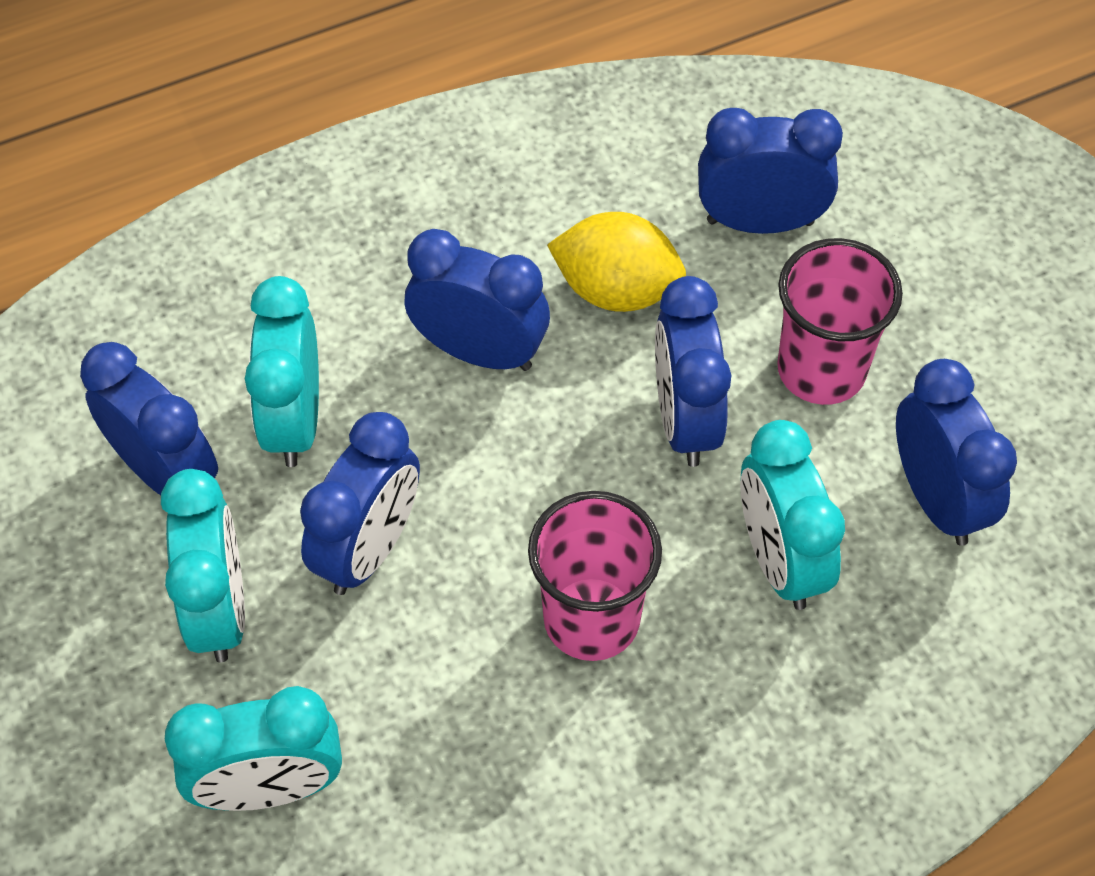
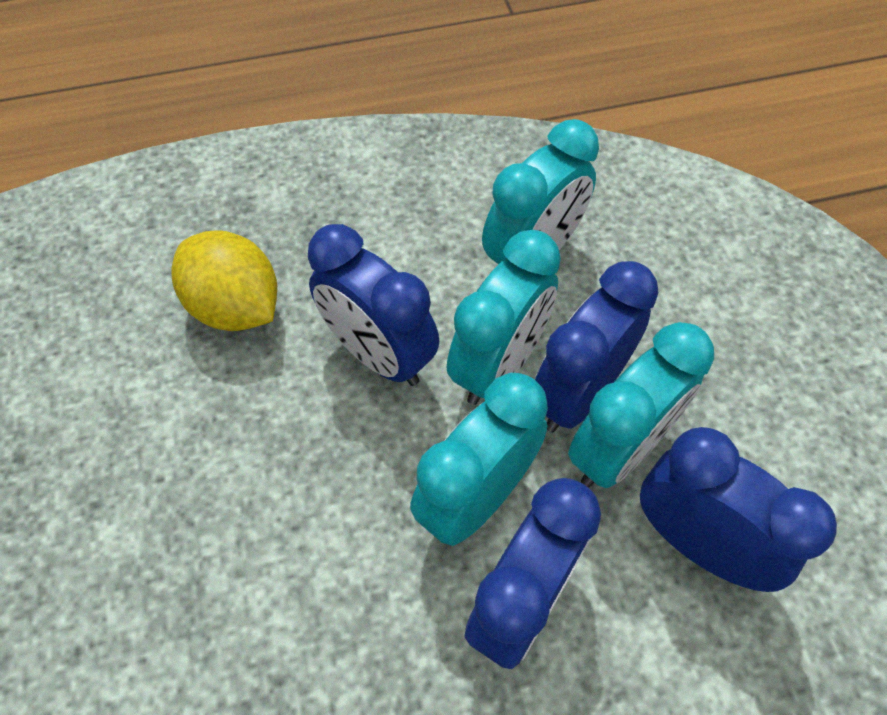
blue clock: [80,342,218,495] [300,412,420,595] [404,229,550,371] [655,276,731,467] [698,108,843,234] [896,359,1017,546] = 6 -> [308,224,439,386] [465,478,601,669] [535,261,659,432] [640,427,837,592] = 4
pink cup: [528,491,662,661] [777,238,903,405] = 2 -> none = 0

